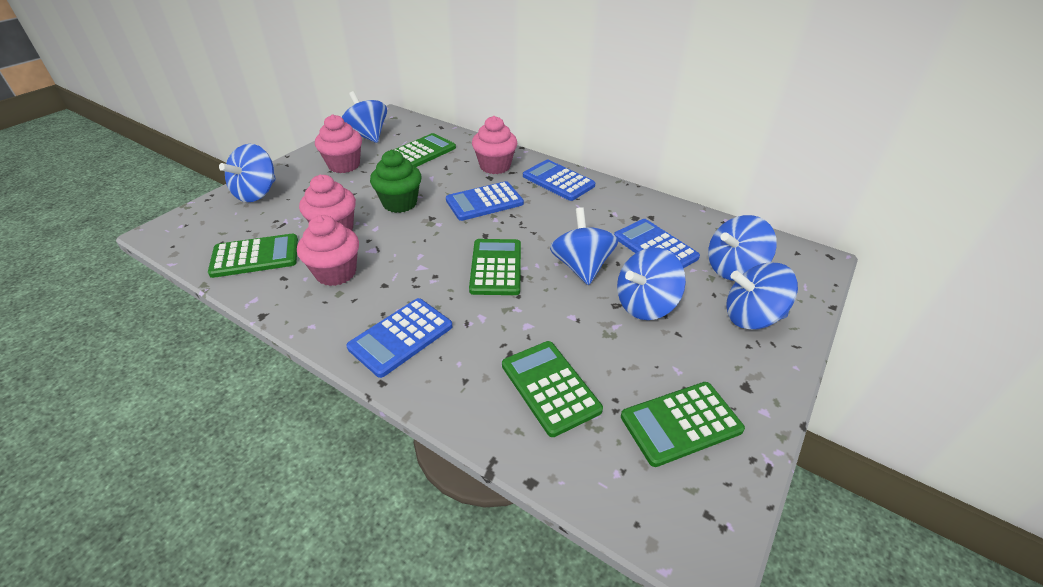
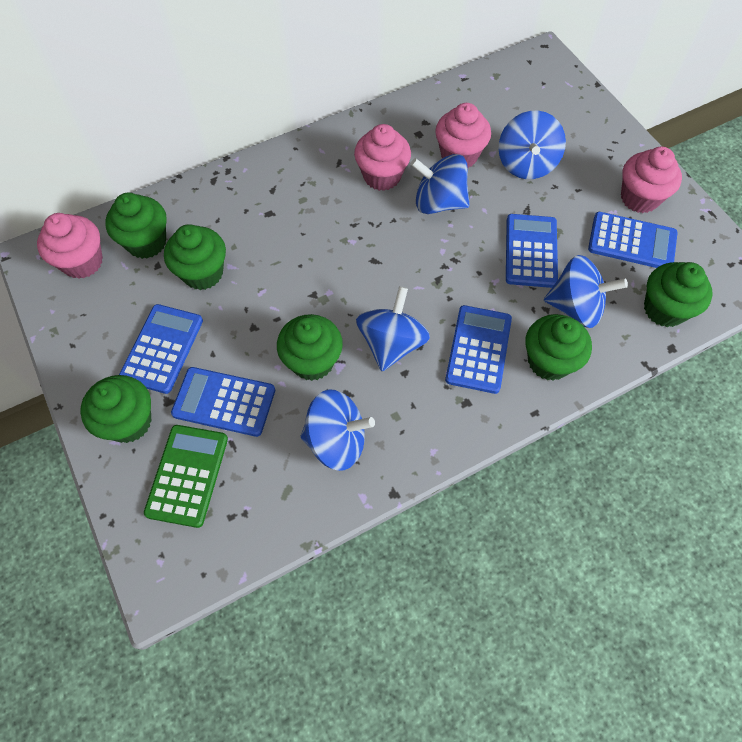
blue calculator: [346,298,453,378] [446,181,524,221] [523,160,596,201] [614,219,700,268] = 4 -> [119,304,203,394] [171,367,275,437] [445,305,512,394] [506,214,558,288] [588,212,678,268] = 5
blue spinning top: [219,144,276,202] [342,91,387,143] [550,207,618,285] [617,247,686,320] [708,215,777,281] [726,262,798,330] = 6 -> [300,389,375,471] [356,286,430,371] [411,154,470,214] [499,111,566,179] [544,255,628,328] = 5
green calculator: [208,234,298,278] [394,133,456,167] [469,239,521,295] [502,341,603,437] [621,382,745,467] = 5 -> [144,425,228,528] = 1
green cupcake: [370,150,421,213] = 1 -> [80,375,152,443] [105,193,167,259] [164,224,226,290] [277,314,343,381] [525,314,592,380] [644,262,713,327] = 6

